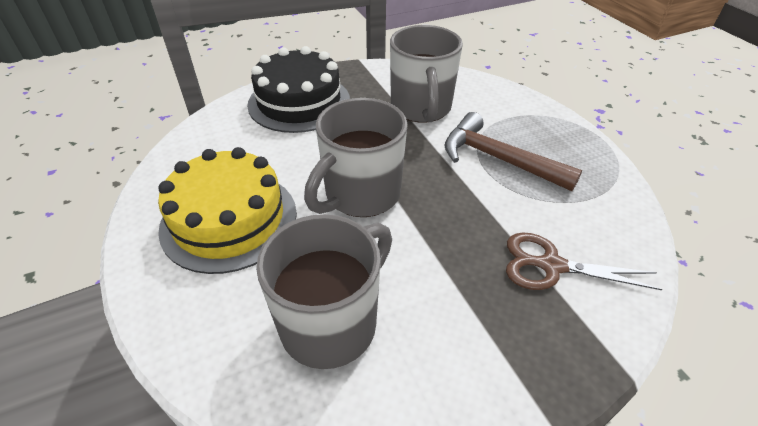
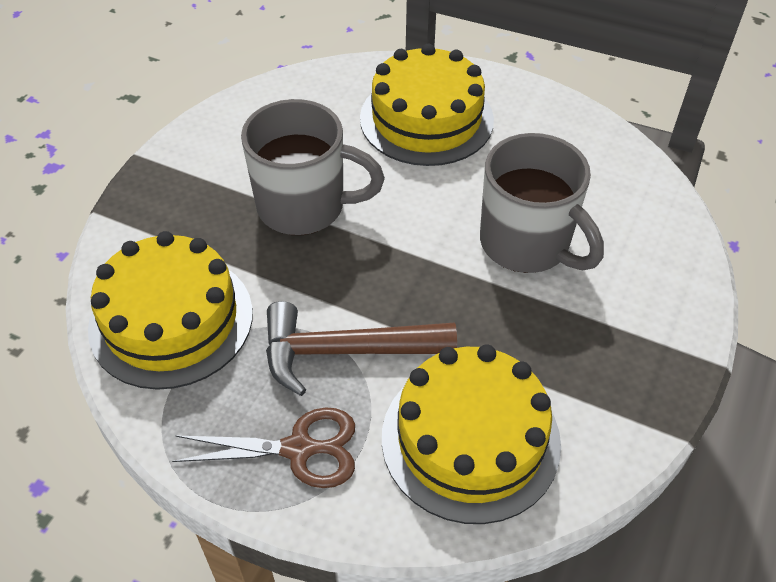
black cake: [247,46,350,133] = 1 -> none = 0
grey mug: [256,214,392,369] [304,98,408,217] [390,25,463,123] = 3 -> [241,99,385,235] [480,133,604,273] = 2
yellow cake: [158,147,297,274] = 1 -> [88,231,253,390] [360,43,494,166] [382,344,561,524] = 3

